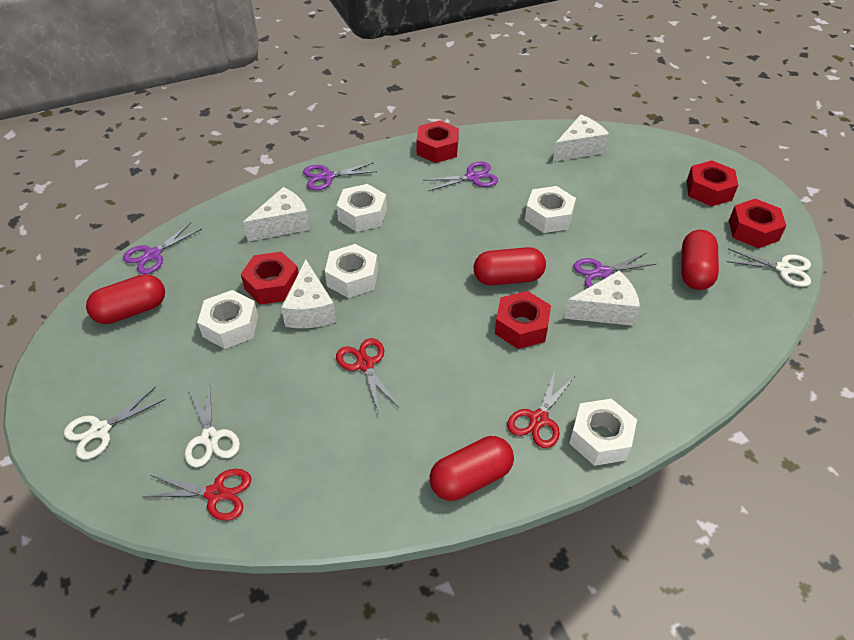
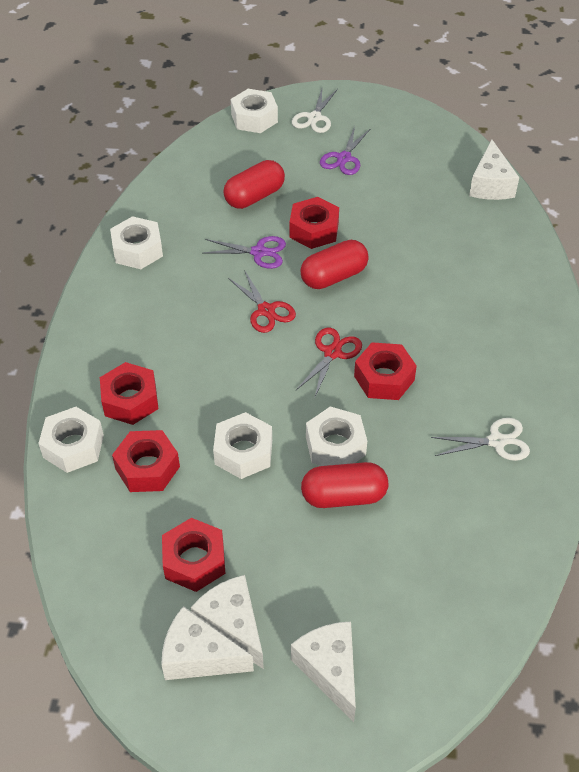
purple scissors: [123,222,202,274] [303,163,377,190] [425,162,498,191] [574,253,657,288] = 4 -> [204,236,286,269] [320,126,371,175] = 2
red capsule: [86,274,165,324] [430,436,514,501] [474,247,546,285] [681,230,719,290] = 4 -> [223,160,285,209] [300,240,369,289] [301,462,388,508] = 3
red scissors: [144,469,251,521] [336,338,399,414] [507,371,575,448] = 3 -> [228,270,296,333] [296,328,362,397] = 2
white scissors: [64,387,166,459] [185,383,240,467] [726,249,811,287] = 3 -> [292,89,338,133] [431,418,530,461] = 2

